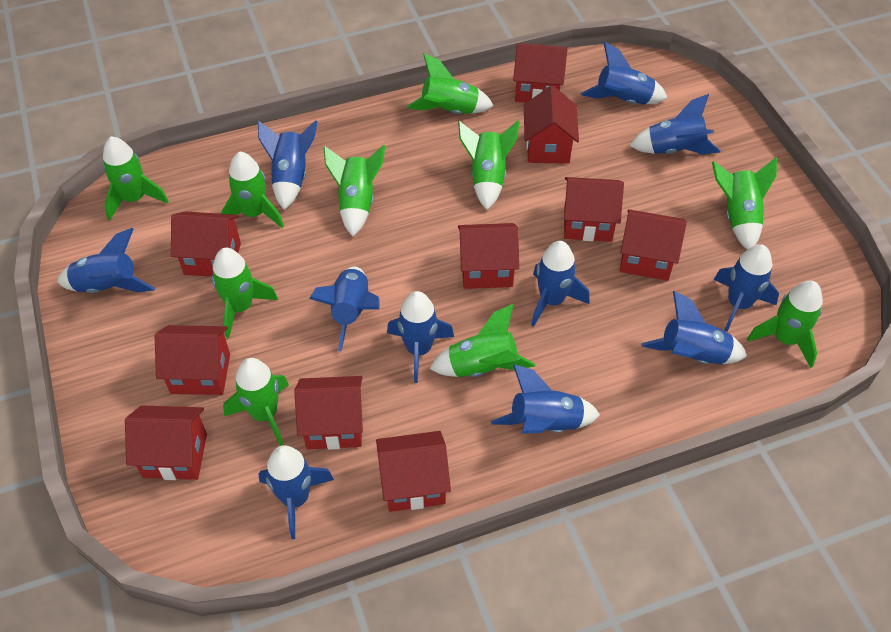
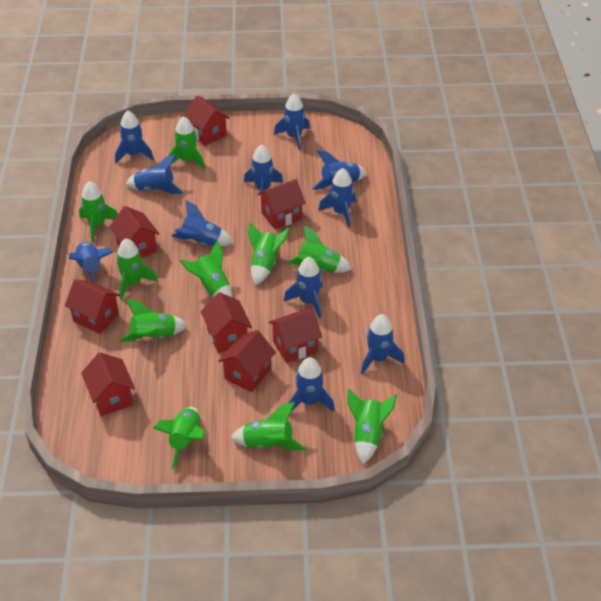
red house: [125,406,207,480] [155,325,230,395] [171,211,241,277] [294,376,363,450] [376,431,451,512] [458,223,519,289] [513,43,568,103] [524,85,579,164] [564,177,624,242] [620,209,687,281] = 10 -> [65,279,120,334] [81,353,135,416] [109,206,159,258] [184,96,230,146] [201,292,252,353] [218,330,276,392] [257,179,306,229] [269,309,322,363] = 8

